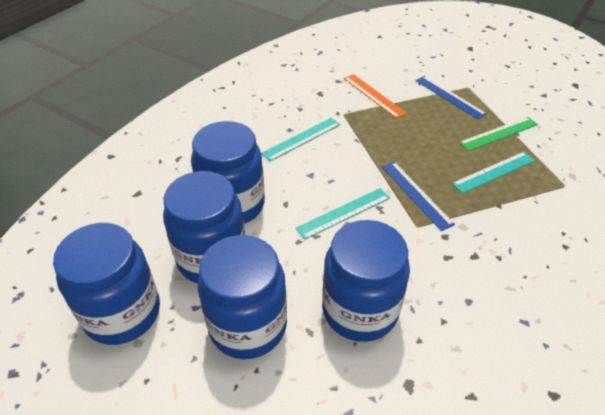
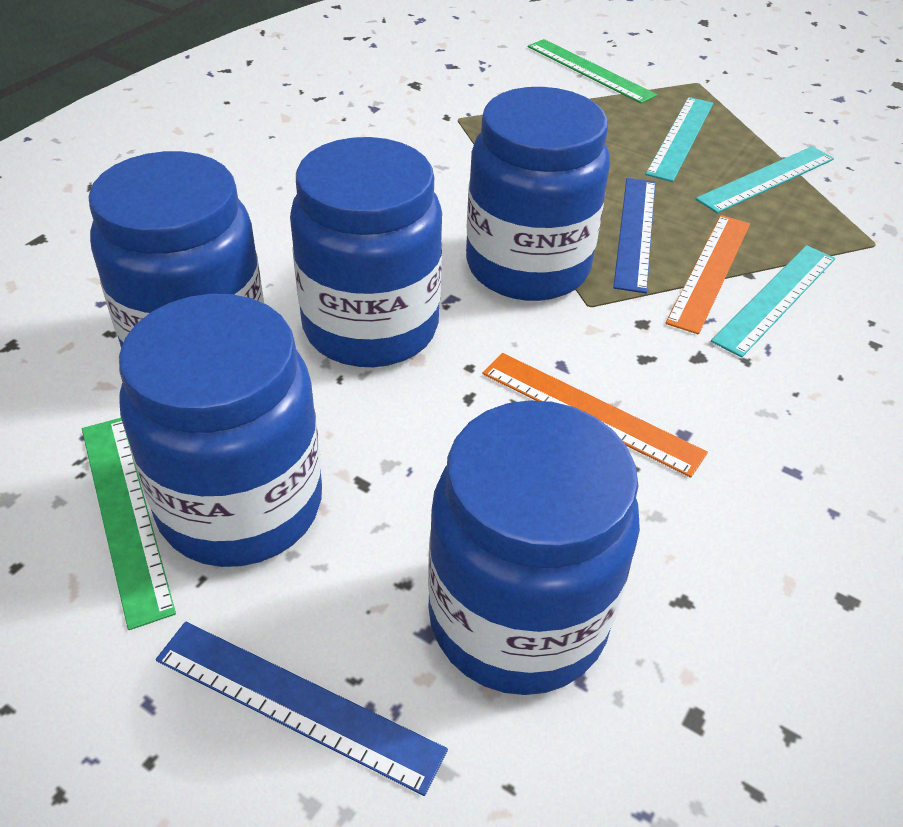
green ruler: [459,117,538,151] = 1 -> [82,418,176,630] [528,39,657,104] = 2
orange ruler: [344,74,407,119] = 1 -> [483,353,708,478] [666,215,750,335] = 2

